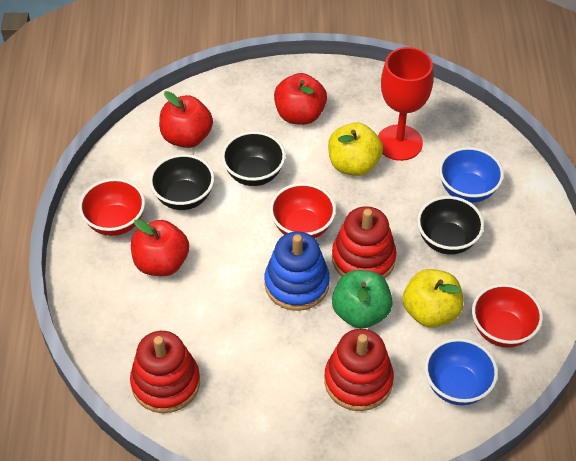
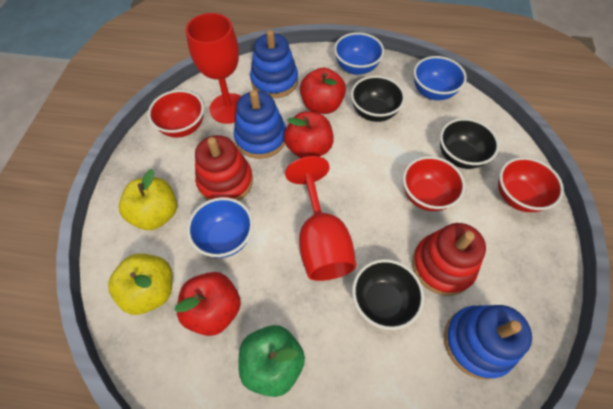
blue bowl: [425,338,498,405] [439,147,504,203] = 2 -> [187,197,253,258] [334,32,384,75] [413,56,467,100] = 3
blue stacking toy: [265,232,330,311] = 1 -> [234,90,286,159] [250,30,298,98] [444,305,532,380] = 3
red goblet: [378,47,433,161] = 1 -> [186,13,241,124] [285,156,356,281] = 2
red stacking toy: [130,331,200,413] [324,329,394,411] [332,206,397,279] = 3 -> [195,135,253,201] [412,223,486,296] = 2

